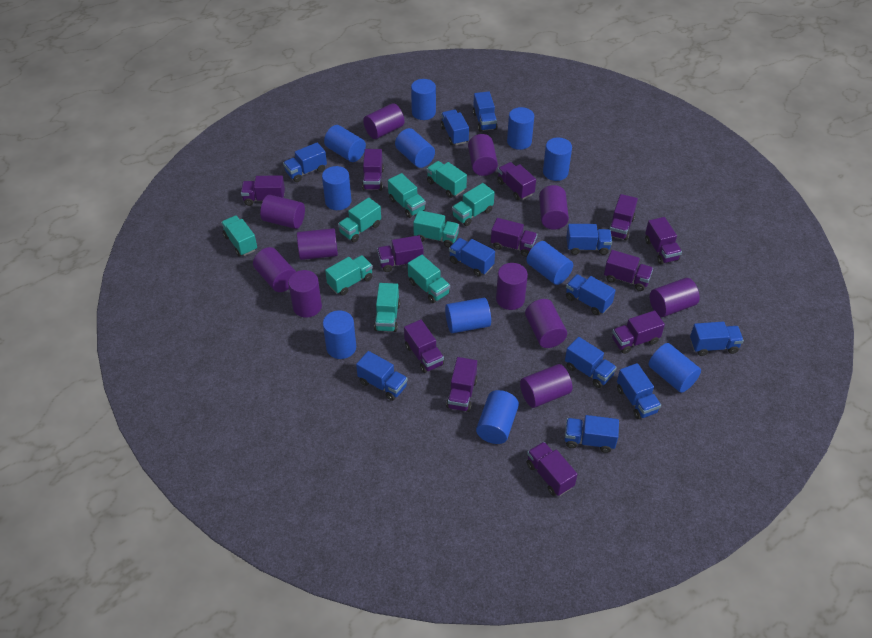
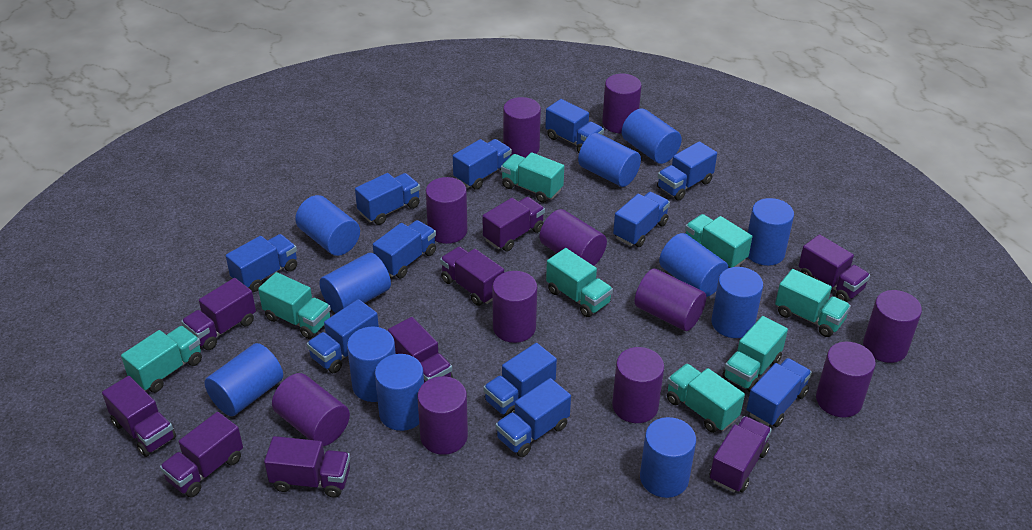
purple truck: [241,175,285,206] [362,149,384,191] [377,235,424,272] [404,320,444,373] [446,357,478,412] [491,218,537,257] [497,162,536,200] [527,442,577,496] [604,250,653,291] [609,194,638,241] [612,311,665,354] [645,217,682,264] = 12 -> [102,376,176,457] [160,412,243,497] [181,278,256,350] [264,436,350,498] [388,317,453,383] [440,246,504,306] [483,197,545,251] [709,416,772,493] [799,234,870,302] = 9
turquoise truck: [221,216,257,256] [325,255,373,295] [338,197,381,242] [374,283,400,332] [388,173,426,218] [408,255,450,303] [413,210,459,247] [426,161,467,198] [452,183,495,226] = 9 -> [121,326,202,393] [258,272,331,339] [501,152,564,203] [546,248,613,317] [667,363,745,433] [685,214,752,268] [722,316,788,392] [775,269,851,337] = 8

